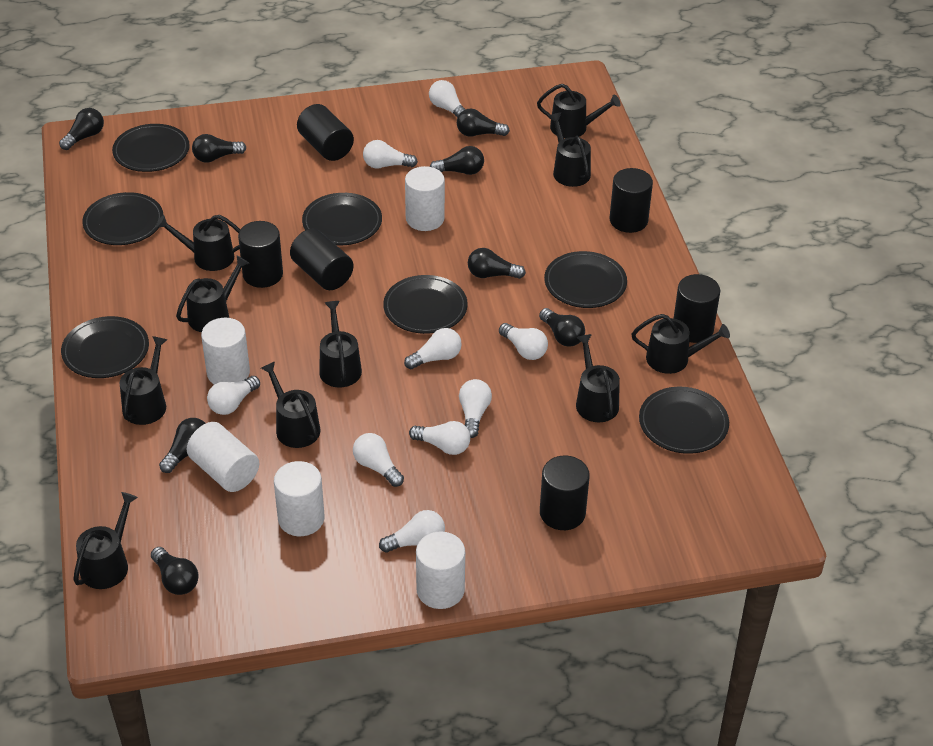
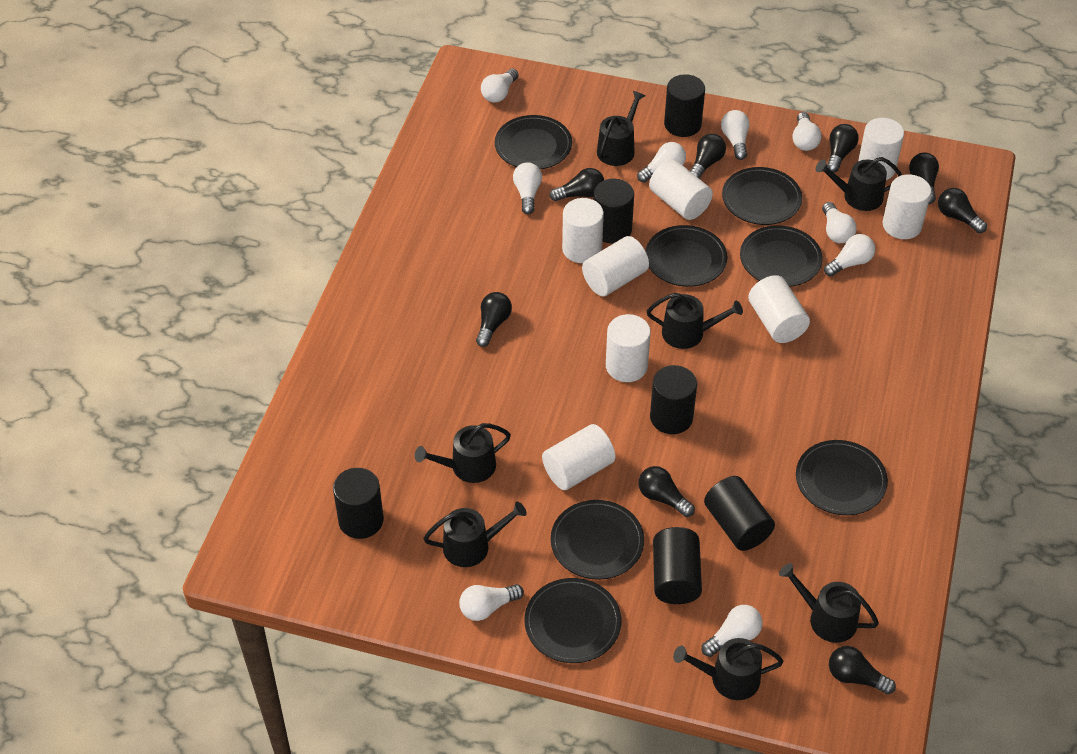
black watering can: [73,492,138,589] [120,336,167,425] [156,215,240,271] [176,256,249,332] [261,362,320,448] [319,301,362,388] [537,84,620,138] [548,113,591,187] [576,334,620,422] [632,314,730,374] = 10 -> [415,423,511,483] [424,501,527,567] [597,91,645,166] [647,293,743,349] [673,638,784,700] [779,563,879,643] [816,157,902,211] = 7
white cylinder: [187,422,260,492] [201,318,250,385] [274,461,325,536] [405,166,445,231] [416,531,465,609] = 5 -> [542,424,615,490] [562,198,604,263] [582,236,649,296] [606,314,651,382] [649,159,713,220] [748,275,810,343] [858,118,904,180] [883,175,931,239] = 8

